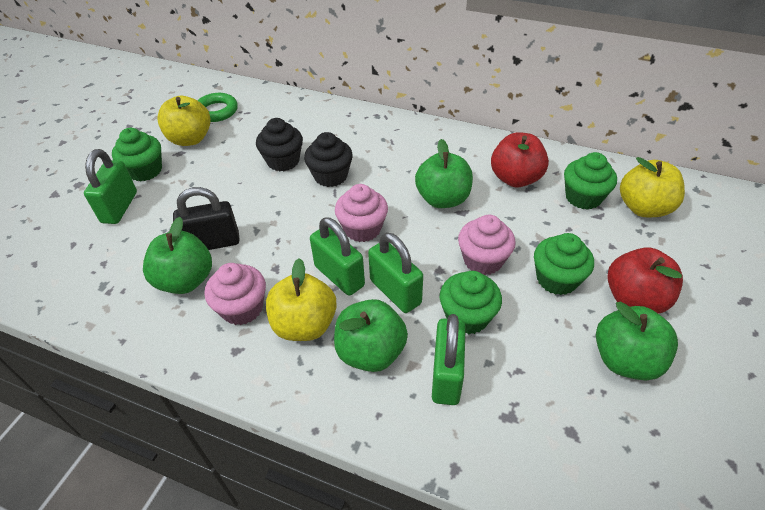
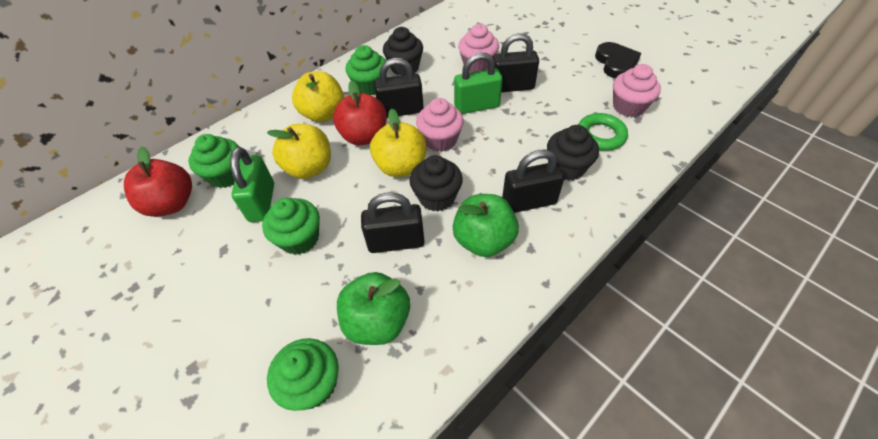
black cupcake: [256,118,303,171] [304,132,353,187] = 2 -> [383,27,423,76] [409,155,463,212] [547,125,599,181] = 3
black heart: none = 0 -> [595,42,641,79] = 1
black padlock: [173,187,240,250] = 1 -> [361,193,425,253] [374,58,424,118] [493,33,539,92] [502,150,565,213] = 4
green apple: [143,217,212,294] [334,299,408,372] [415,139,473,208] [596,302,678,380] = 4 -> [337,272,410,345] [452,194,519,257] = 2
green padlock: [84,149,137,224] [310,217,365,296] [368,232,423,313] [432,314,466,405] = 4 -> [230,147,274,222] [454,53,503,114] = 2

